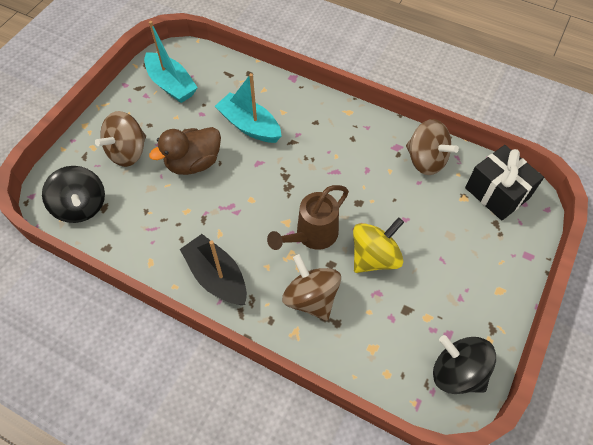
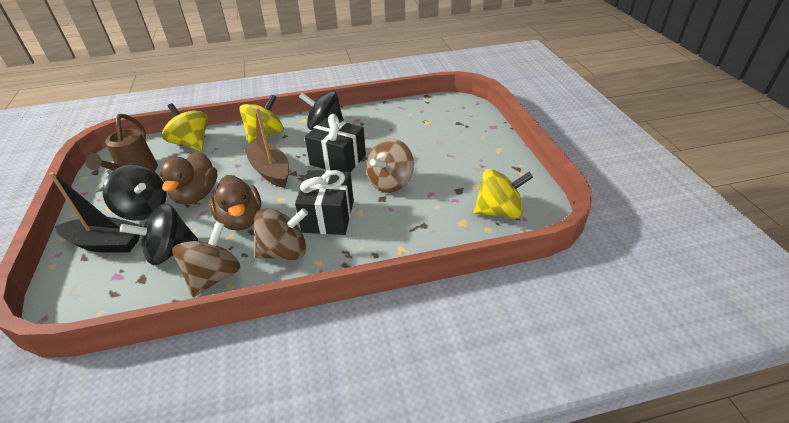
black gift: [465,145,544,220] = 1 -> [295,170,354,235] [305,114,366,172] = 2
black spinning top: [42,166,105,223] [433,335,496,394] = 2 -> [102,165,167,221] [120,203,198,265] [299,91,344,130] = 3
brown boat: none = 0 -> [243,108,289,188] = 1
brown duck: [149,127,221,175] = 1 -> [160,151,217,205] [209,175,261,231] = 2
turquoise boat: [144,21,198,103] [215,73,282,143] = 2 -> none = 0
yellow spinning top: [353,217,404,273] = 1 -> [162,103,208,151] [239,94,284,144] [473,169,533,219] = 3

